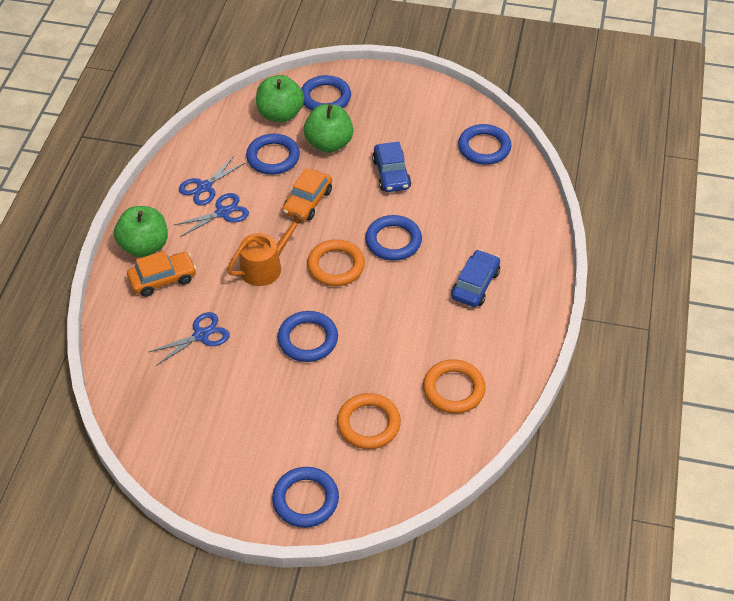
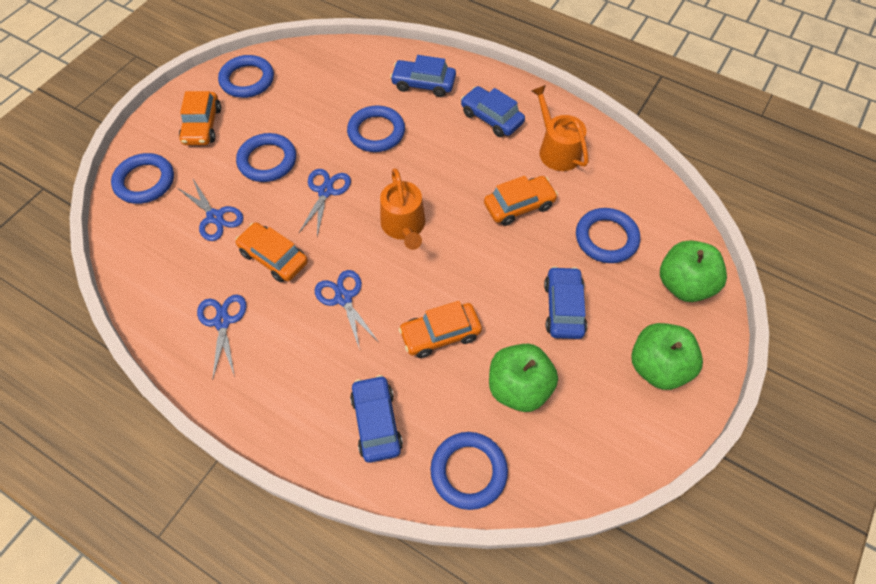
blue car: [372,142,411,192] [451,249,500,307] = 2 -> [350,375,403,463] [390,55,456,97] [461,86,525,137] [544,266,587,339] = 4
blue scissors: [149,312,230,366] [174,193,249,237] [179,156,245,205] = 3 -> [178,179,243,241] [197,294,247,380] [299,169,351,236] [315,270,378,350] = 4
orange car: [127,251,197,297] [282,168,332,221] = 2 -> [179,91,221,145] [235,222,308,282] [399,301,482,358] [484,176,558,226] = 4
orange ring: [307,239,365,286] [337,393,401,449] [423,359,486,414] = 3 -> none = 0
orange watering can: [227,212,306,286] = 1 -> [380,168,425,250] [531,85,589,171] = 2

